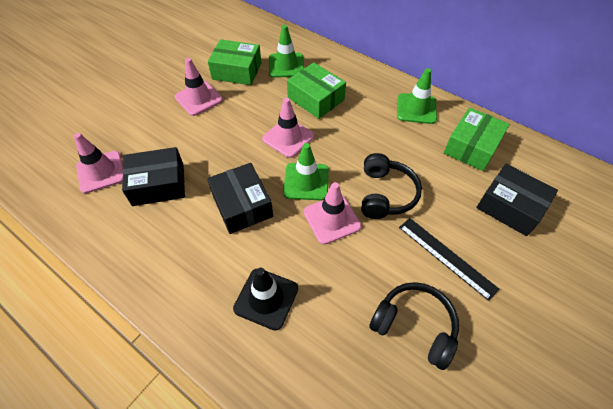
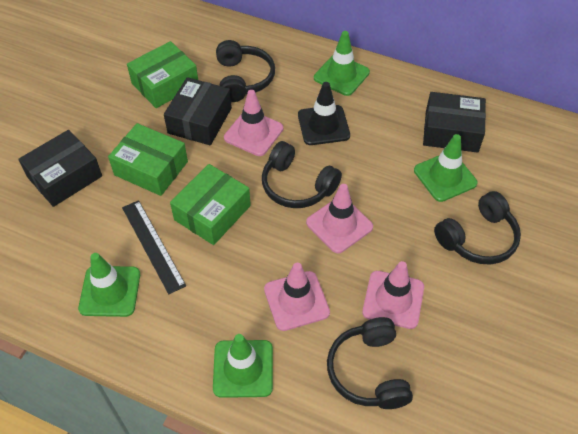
black headphones: [361,153,422,219] [369,282,459,370] = 2 -> [216,40,275,102] [262,141,342,208] [327,317,413,409] [434,191,521,265] = 4
green traffic cone: [269,25,304,78] [283,143,329,200] [397,68,437,124] = 3 -> [78,253,140,317] [213,334,273,398] [314,31,370,96] [414,134,478,202] = 4

